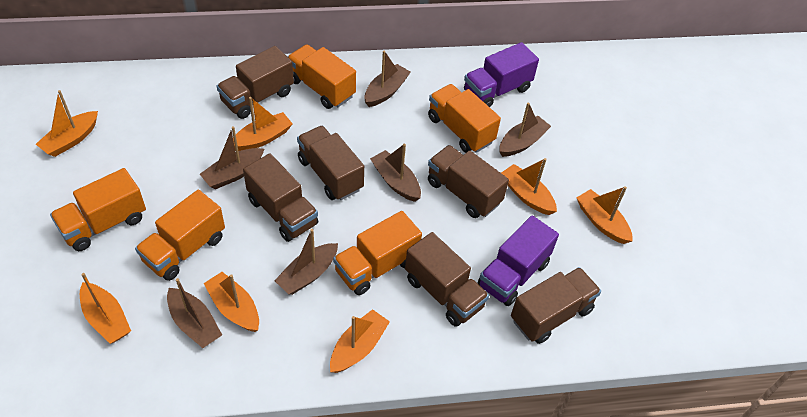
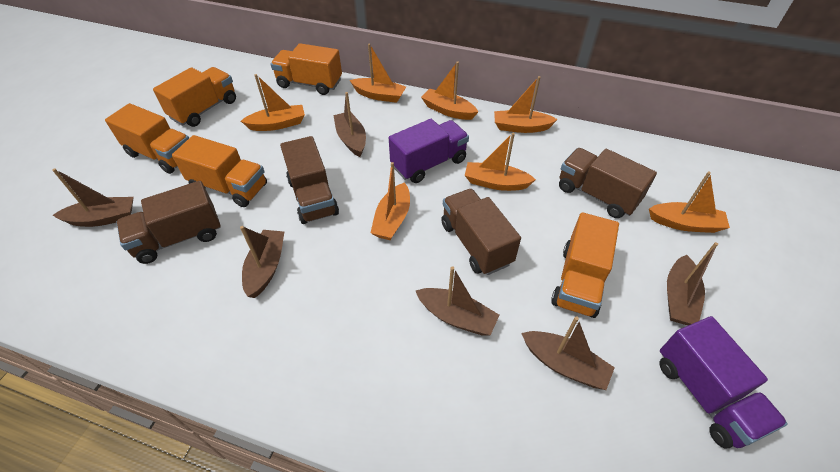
brown truck: [217,46,294,119] [243,153,318,242] [297,126,364,200] [405,232,489,327] [428,145,509,218] [511,267,601,344] = 6 -> [117,181,221,264] [280,136,339,224] [441,189,521,275] [559,148,657,218] = 4

